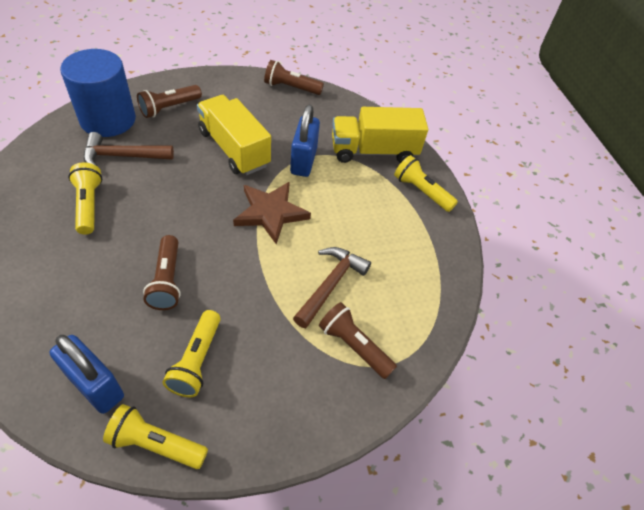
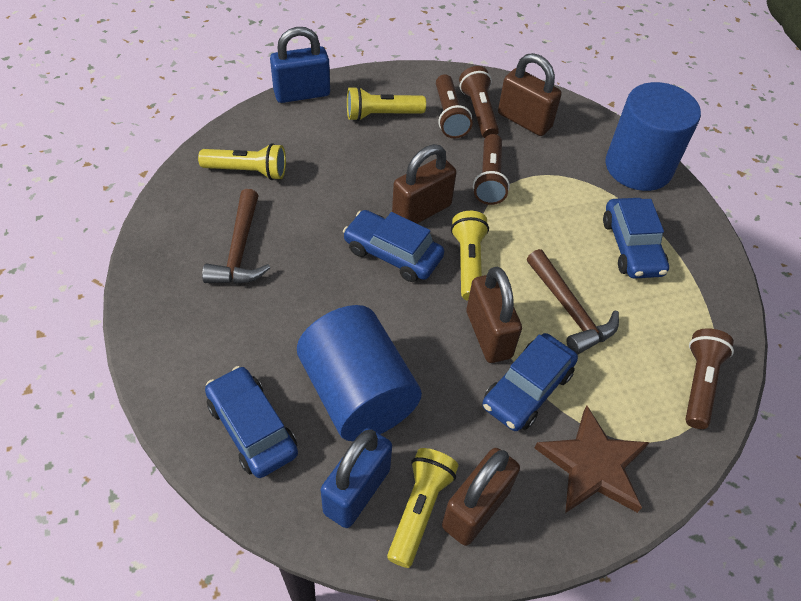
blue car: none = 0 -> [205,366,298,478] [343,210,444,282] [482,333,578,431] [603,198,669,278] = 4
blue cylinder: [60,49,136,137] = 1 -> [297,305,422,441] [606,82,701,191] = 2
brown padlock: none = 0 -> [392,144,456,224] [442,448,520,546] [466,266,522,363] [498,53,562,136] = 4
yellow truck: [197,95,271,175] [332,107,428,163] = 2 -> none = 0

